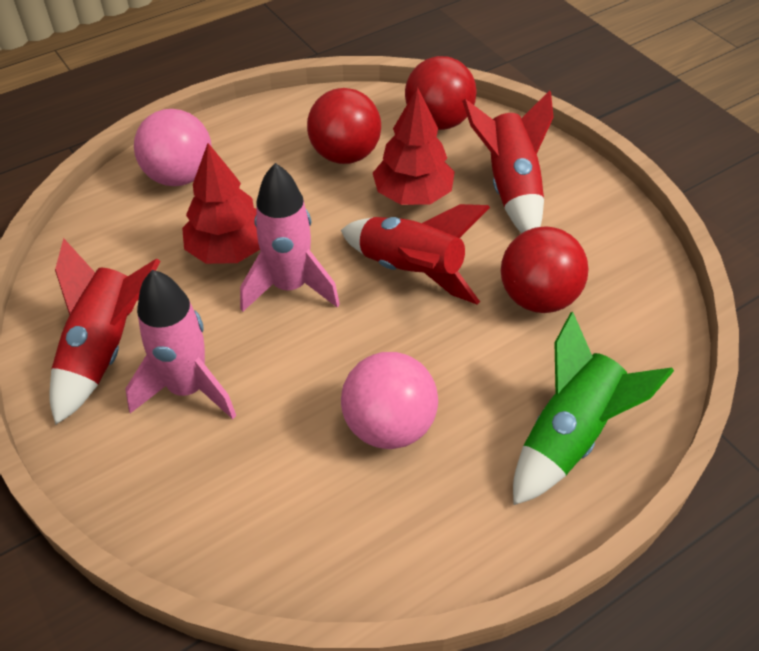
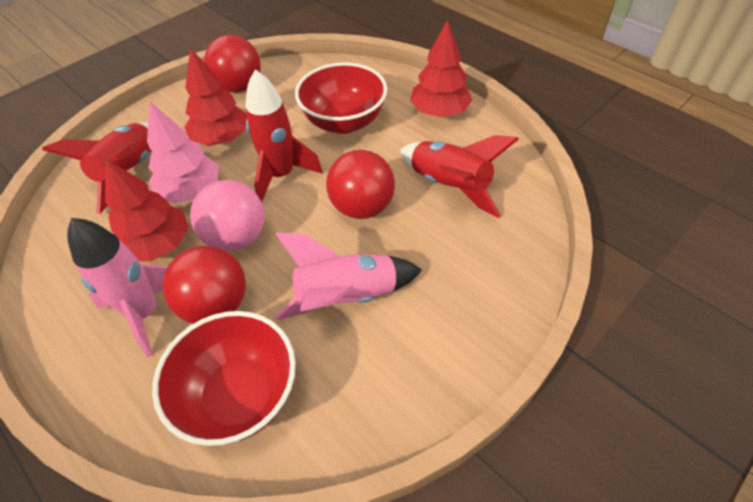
green rocket: [513,312,674,505] = 1 -> none = 0
pink ball: [134,109,212,186] [341,352,438,449] = 2 -> [190,180,265,252] = 1
pink tree: none = 0 -> [147,102,219,203] = 1
red bowl: none = 0 -> [152,311,296,446] [295,62,387,134] = 2
red tree: [182,143,260,264] [373,87,455,205] = 2 -> [105,158,189,262] [184,48,247,146] [410,20,473,118] = 3

